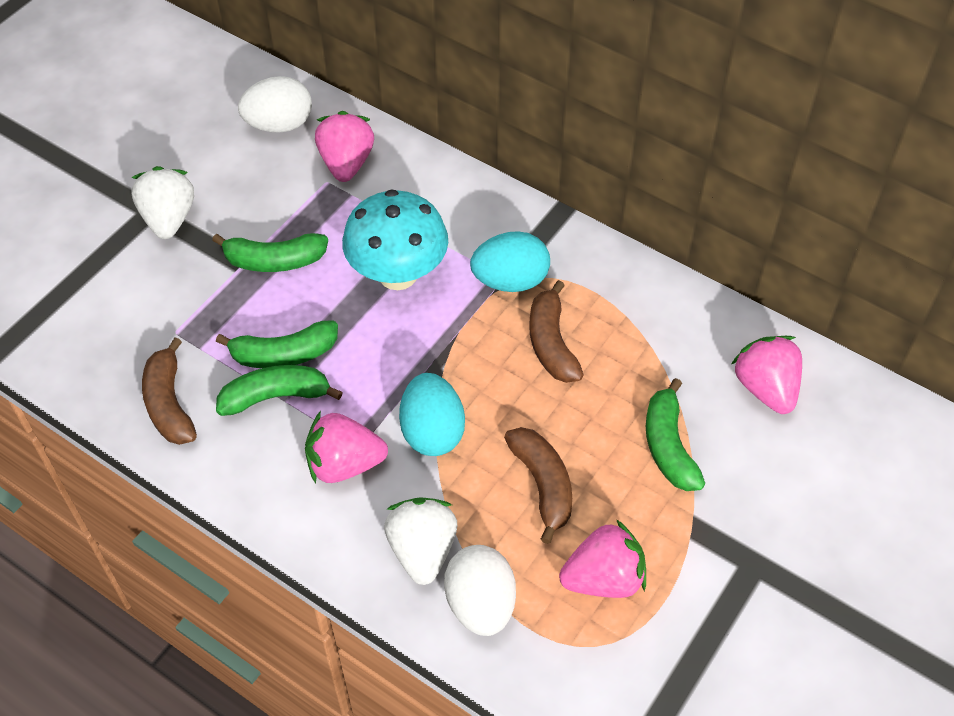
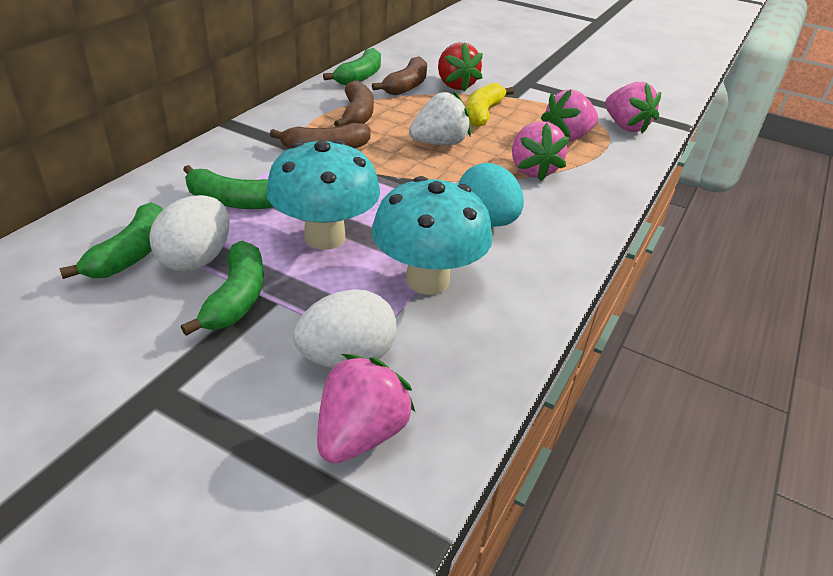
red strawberry: none = 0 -> [438,42,483,92] = 1
turquoise egg: [399,373,465,456] [470,231,550,292] = 2 -> [458,163,524,227] = 1
turquoise mushroom: [342,189,448,290] = 1 -> [266,139,380,250] [372,176,493,295] = 2
white strawberry: [131,166,194,239] [384,497,457,585] = 2 -> [409,91,471,145] = 1
yellow banana: none = 0 -> [466,83,514,127] = 1

